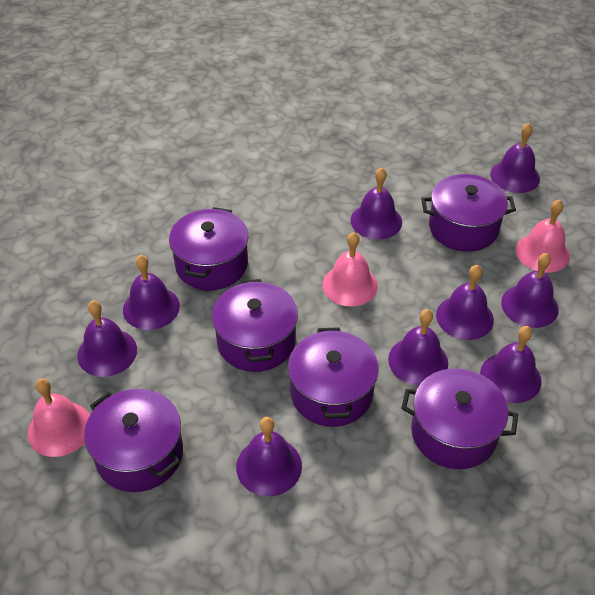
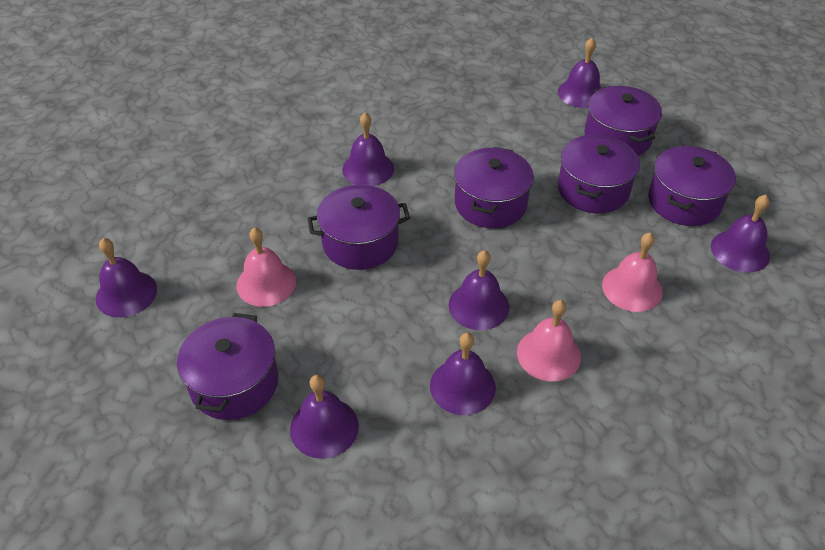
purple bell: [77,301,137,377] [123,255,180,330] [236,417,302,496] [351,167,402,239] [388,309,448,386] [436,265,494,340] [480,326,542,403] [490,123,540,193] [501,253,559,328] = 9 -> [96,238,157,317] [290,375,359,459] [342,112,394,186] [430,333,496,415] [449,250,509,330] [558,38,601,108] [711,195,770,273] = 7

